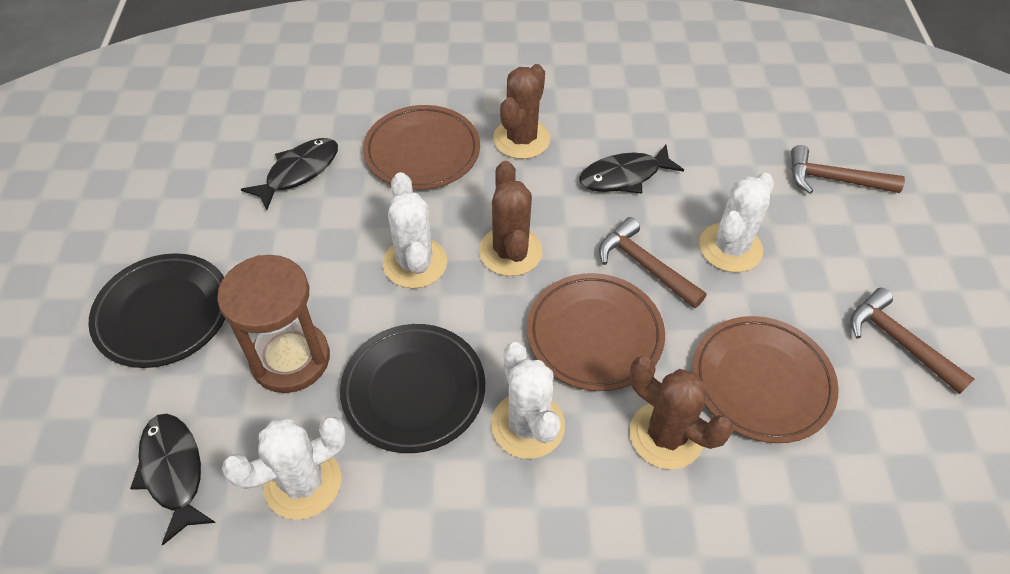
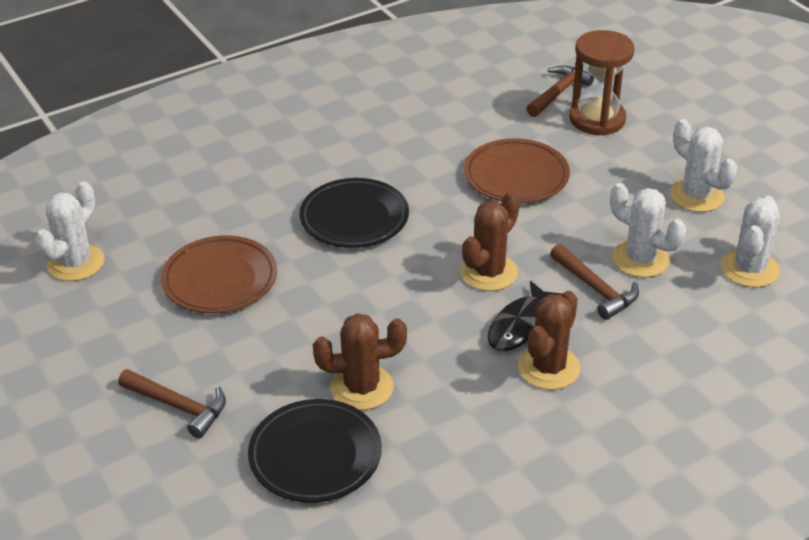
black fish: [130,414,216,545] [241,138,338,210] [579,145,684,193] = 3 -> [488,281,562,351] = 1
brown plate: [363,105,480,190] [527,273,665,391] [693,316,839,443] = 3 -> [161,235,277,313] [464,138,570,203] = 2

